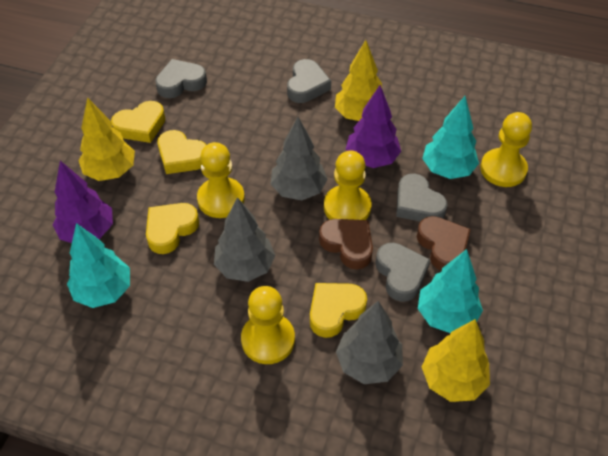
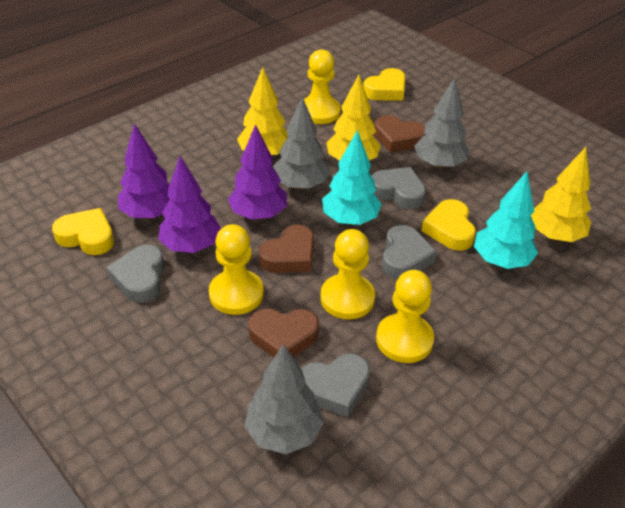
brown heart: [319,219,373,269] [417,216,471,271] = 2 -> [248,308,319,357] [259,225,314,273] [374,115,425,153] = 3
purple tree: [53,161,113,243] [345,85,401,168] = 2 -> [118,123,170,219] [158,156,221,253] [228,124,287,220] = 3
turquoise tree: [67,223,130,308] [418,249,483,333] [422,96,479,179] = 3 -> [322,130,382,225] [474,171,538,269] = 2
yellow heart: [111,101,165,143] [146,203,199,254] [157,130,206,174] [310,283,367,338] = 4 -> [52,208,114,255] [363,68,405,101] [421,199,476,251] = 3

